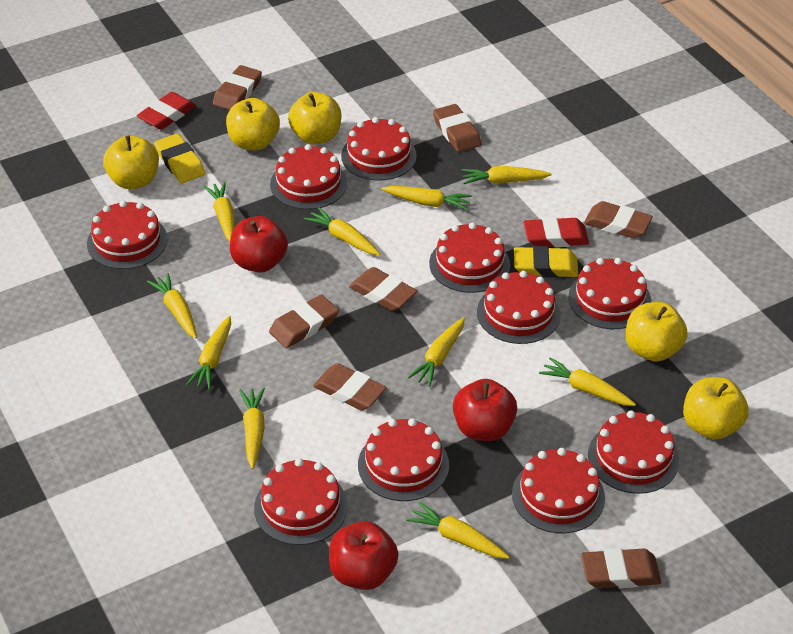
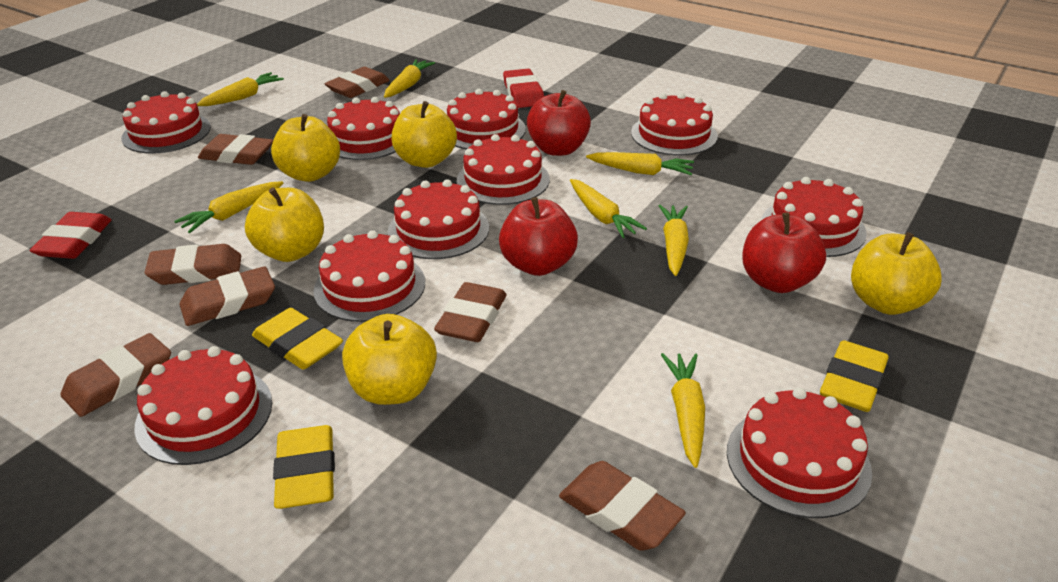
yellow carrot: [147,273,197,339] [186,316,231,390] [203,182,235,241] [239,387,265,469] [304,207,380,256] [381,186,472,210] [406,501,509,559] [408,317,465,387] [462,166,552,184] [539,357,636,406] = 10 -> [174,181,283,233] [197,72,284,106] [384,59,435,98] [570,179,647,238] [586,152,694,175] [658,205,689,276] [661,353,705,468] = 7
yellow eraser: [154,134,205,183] [514,246,578,278] = 2 -> [252,308,343,370] [273,425,335,509] [820,340,889,412] = 3

